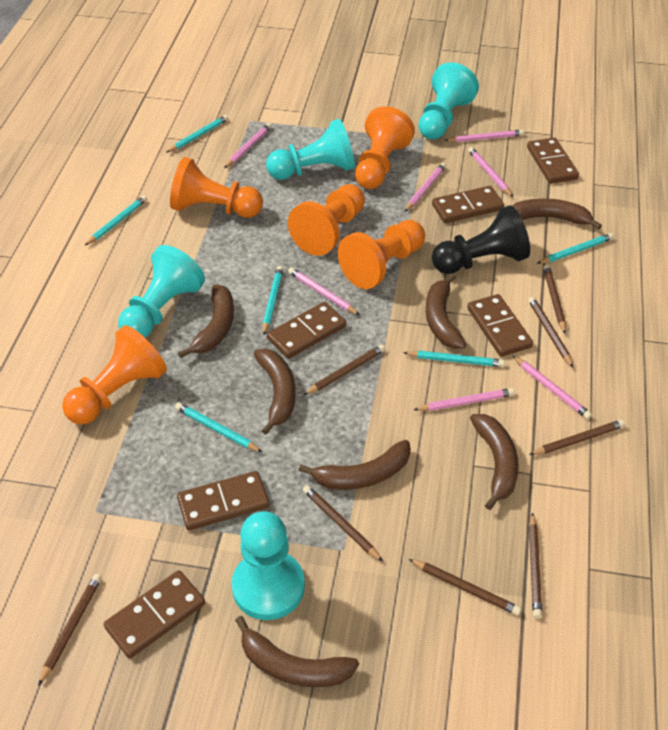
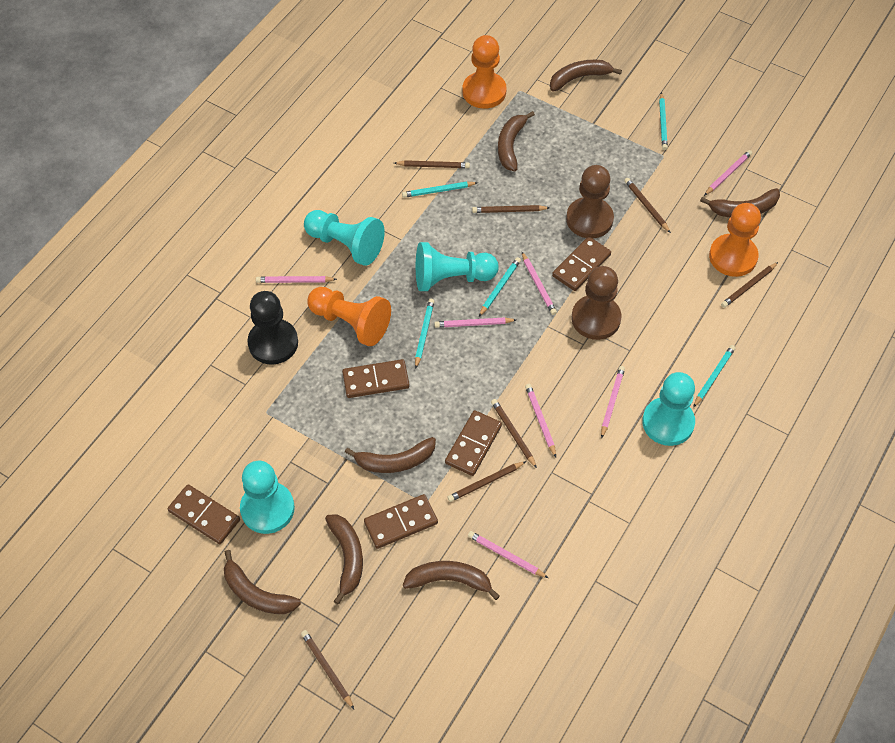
brown domino: [104,570,205,659] [177,471,270,531] [267,302,346,359] [432,186,504,223] [467,294,533,357] [527,138,579,184] = 6 -> [168,484,240,544] [342,359,409,398] [364,494,438,549] [445,410,502,476] [552,237,611,291] = 5
brown pawn: none = 0 -> [566,165,614,238] [571,266,621,340] = 2
brown pencil: [38,574,102,686] [303,485,383,562] [304,345,385,395] [409,559,521,616] [528,297,574,368] [529,420,625,455] [529,512,542,619] [543,264,566,334] = 8 -> [301,630,354,709] [394,160,470,168] [447,461,526,502] [472,205,550,213] [491,399,537,468] [624,178,671,233] [721,262,778,308] = 7
orange pawn: [62,325,167,425] [170,157,263,218] [288,184,365,256] [338,220,425,289] [355,106,415,189] = 5 -> [307,287,391,346] [462,35,507,109] [709,203,761,277] = 3
turquoise pencil: [84,195,147,246] [166,115,229,153] [175,402,262,452] [263,266,283,335] [403,350,505,367] [537,233,614,264] = 6 -> [402,182,478,198] [415,299,434,368] [479,257,521,316] [659,92,668,150] [693,345,736,407] = 5

